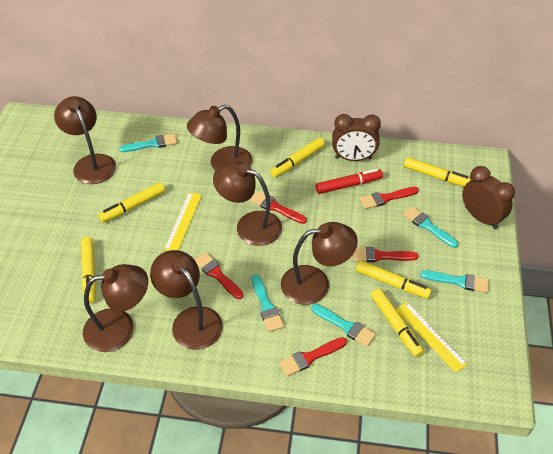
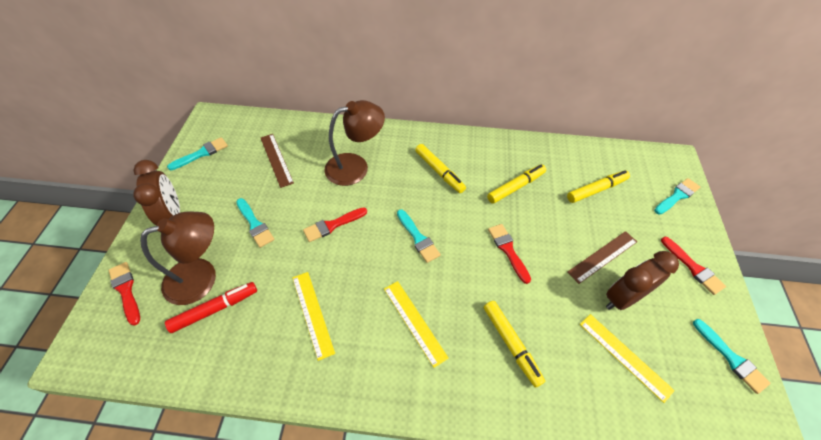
brown lamp: [54,96,116,184] [83,264,148,352] [150,250,223,350] [187,105,253,171] [213,161,282,246] [281,222,358,305] = 6 -> [140,212,216,305] [324,100,385,186] = 2
brown ruler: none = 0 -> [261,134,294,188] [567,231,637,284] = 2
red brush: [194,252,243,299] [250,191,307,224] [279,337,347,376] [353,247,419,262] [360,187,419,209] = 5 -> [109,262,140,326] [303,207,367,242] [488,224,531,284] [661,237,726,295] = 4
yellow marker: [81,237,96,303] [99,182,165,223] [270,138,325,178] [356,260,432,299] [371,289,424,357] [404,157,471,187] = 6 -> [415,144,466,193] [484,301,545,388] [487,164,546,204] [567,170,630,203] = 4
yellow ruler: [164,192,202,251] [396,302,468,373] = 2 -> [292,272,335,361] [384,281,449,368] [580,314,675,403] = 3

